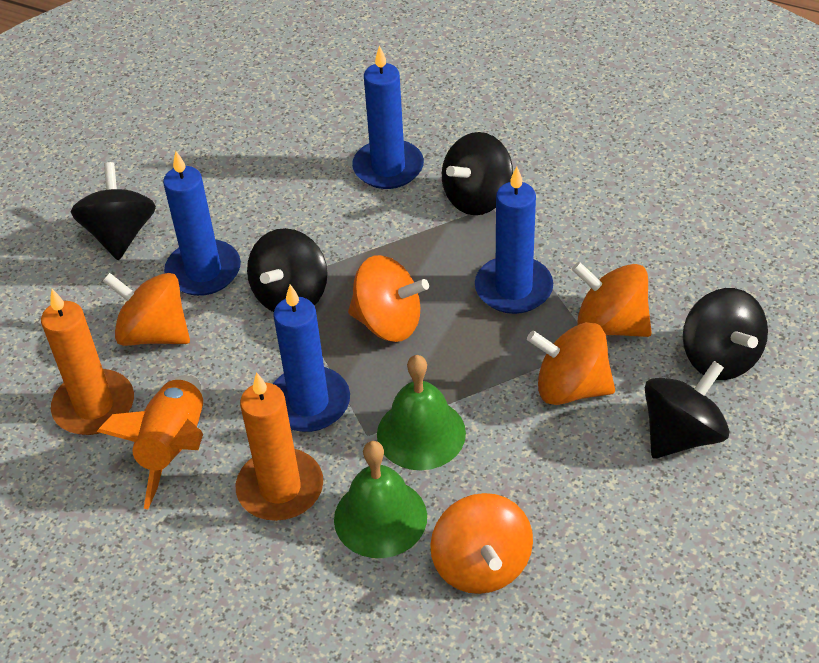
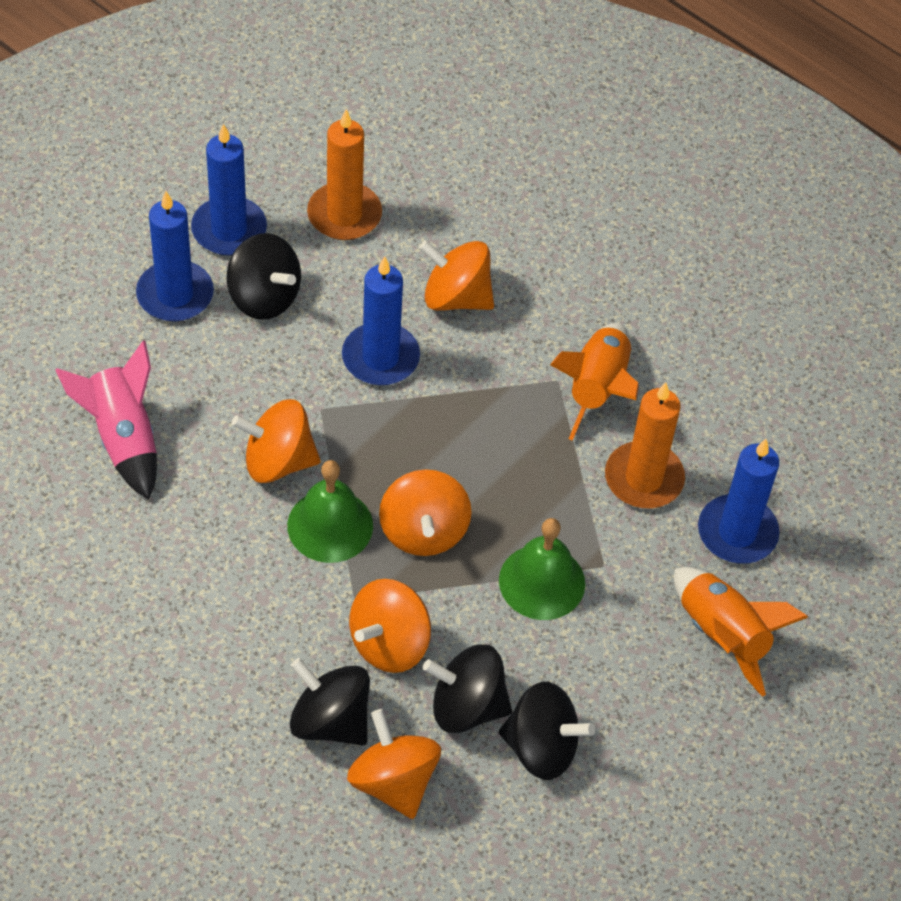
black spinning top: [71,162,156,260] [247,228,328,312] [442,132,513,215] [645,361,729,459] [683,288,768,380] = 5 -> [227,233,301,320] [290,658,370,746] [423,644,512,733] [499,682,595,780] = 4
orange rocket: [97,374,203,509] = 1 -> [550,323,639,441] [674,567,808,697] = 2
pink rocket: none = 0 -> [55,341,157,499] = 1

